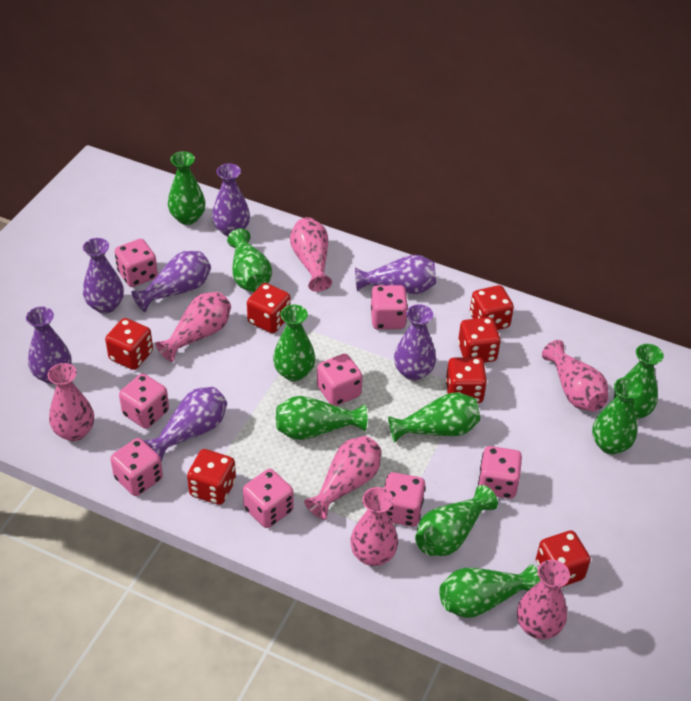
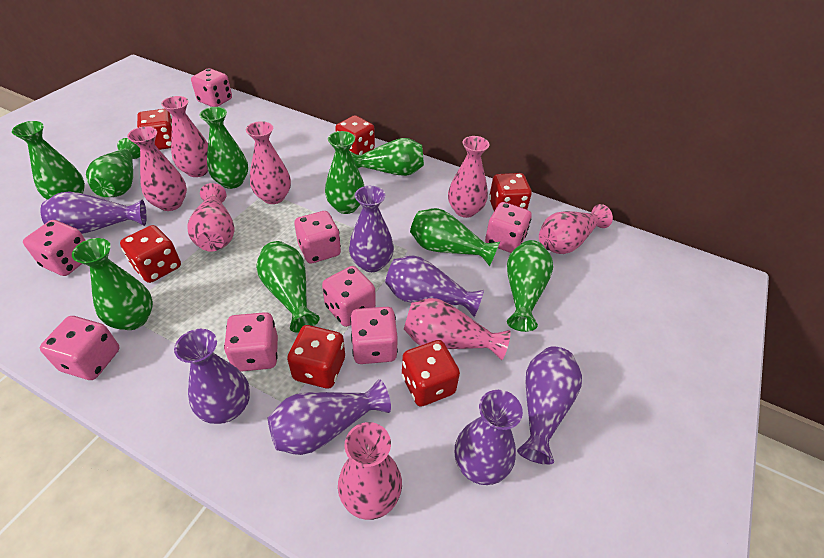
pink vase: [48,363,94,441] [155,292,231,362] [290,217,332,292] [304,436,381,520] [350,487,398,566] [517,560,570,639] [542,340,608,411] = 7 -> [127,126,187,211] [161,96,208,177] [187,183,234,252] [246,121,291,204] [338,422,402,520] [404,298,511,360] [448,136,489,218] [539,204,613,254] = 8
red dice: [105,318,153,370] [187,449,236,505] [247,283,291,333] [446,357,487,403] [458,317,501,363] [470,285,514,330] [536,530,591,587] = 7 -> [120,225,181,283] [137,109,172,150] [287,325,345,389] [335,115,375,155] [402,340,460,407] [489,173,532,211] = 6

